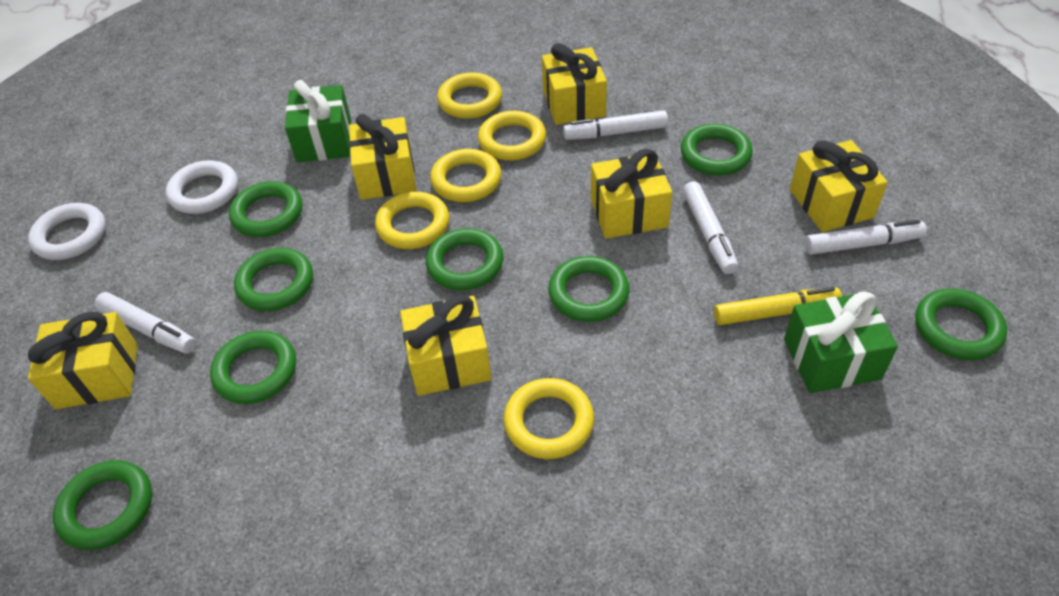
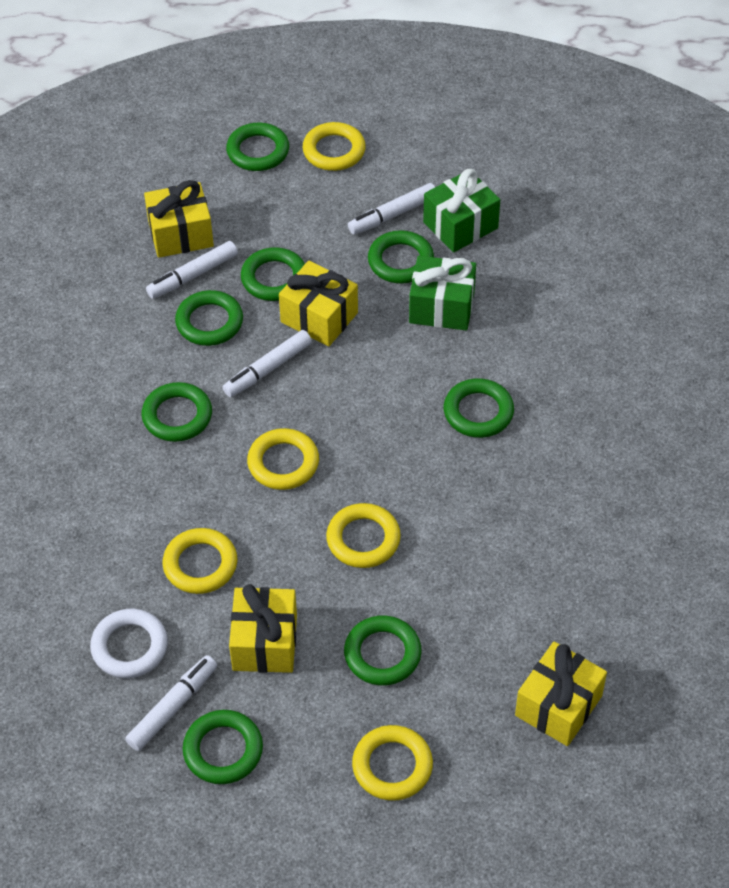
white ring: [28,203,106,260] [165,161,238,214] = 2 -> [90,609,168,678] = 1
yellow gift: [28,312,138,409] [349,114,416,200] [400,295,492,396] [542,43,607,125] [591,149,672,239] [790,140,888,232] = 6 -> [144,180,214,258] [229,584,297,673] [279,261,358,346] [515,642,607,746] = 4
yellow marker: [714,287,842,325] = 1 -> none = 0

